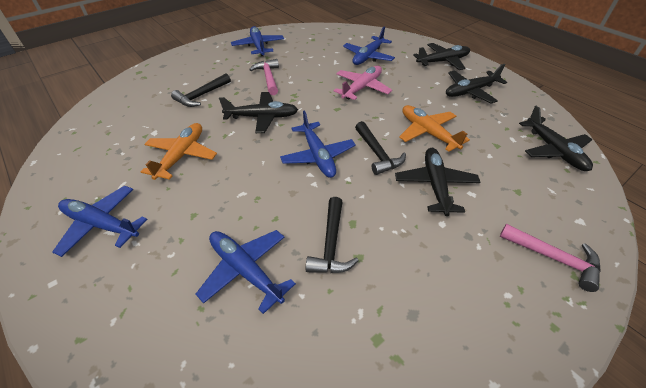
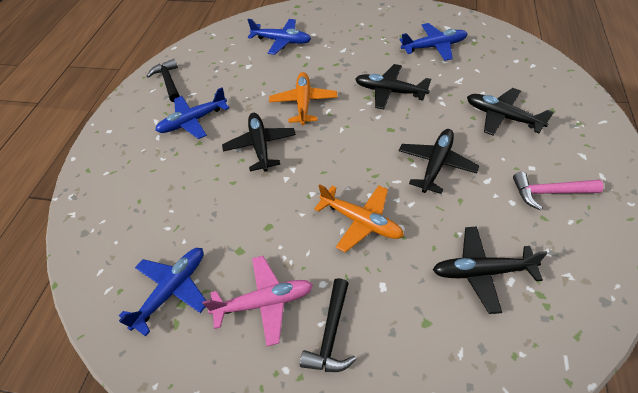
black hammer: [171,73,231,107] [306,197,359,273] [355,121,406,175] = 3 -> [147,59,180,102] [300,278,356,372] = 2
blue plane: [52,186,147,257] [196,230,296,314] [231,26,284,56] [280,110,356,178] [343,27,395,65] = 5 -> [119,248,206,337] [155,87,229,139] [247,19,311,55] [400,23,467,61] = 4
pink hammer: [249,59,279,95] [500,224,601,292] = 2 -> [513,172,604,210] = 1

